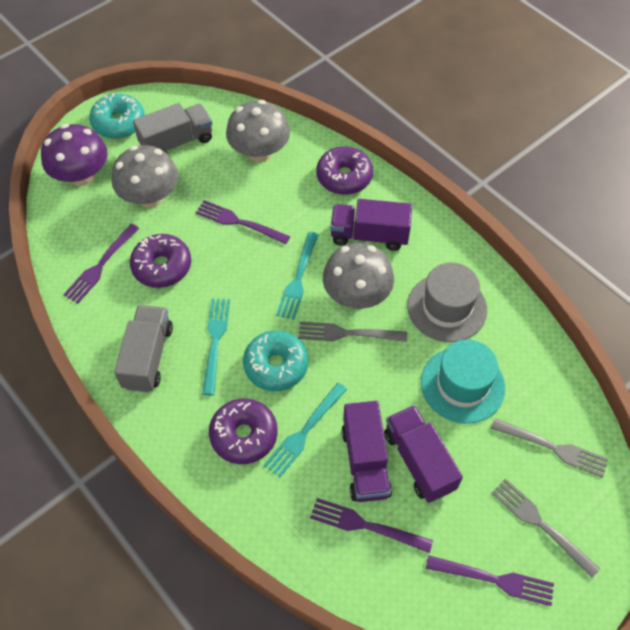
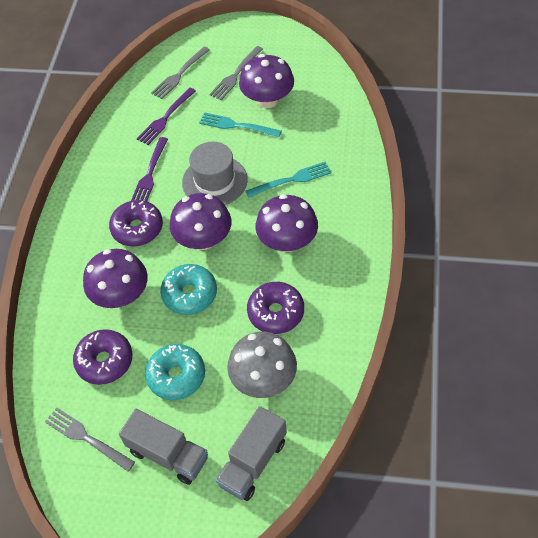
grey mushroom: [112,145,178,208] [226,100,290,162] [323,243,394,309] = 3 -> [227,332,297,398] = 1
purple fork: [63,224,139,304] [195,200,290,244] [310,498,433,553] [426,555,554,606] = 4 -> [131,137,168,201] [137,88,196,145] = 2
purple mushroom: [41,124,108,186] = 1 -> [83,249,148,308] [170,193,231,250] [239,54,294,108] [256,194,318,252] = 4
purple truck: [330,199,412,251] [341,401,392,502] [384,405,463,503] = 3 -> none = 0
turquoise fork: [202,299,230,395] [264,383,347,478] [276,232,319,320] = 3 -> [199,112,282,137] [246,162,332,198] = 2
turquoise hat: [421,340,505,424] = 1 -> none = 0

